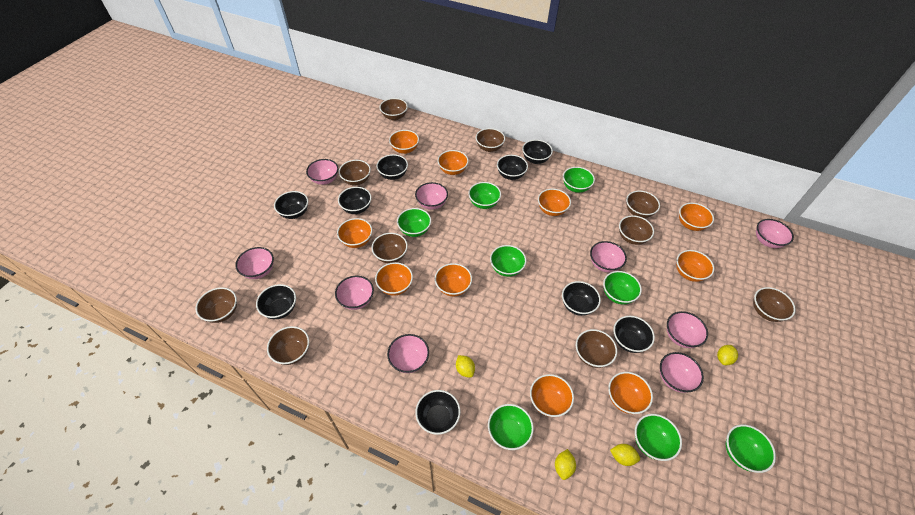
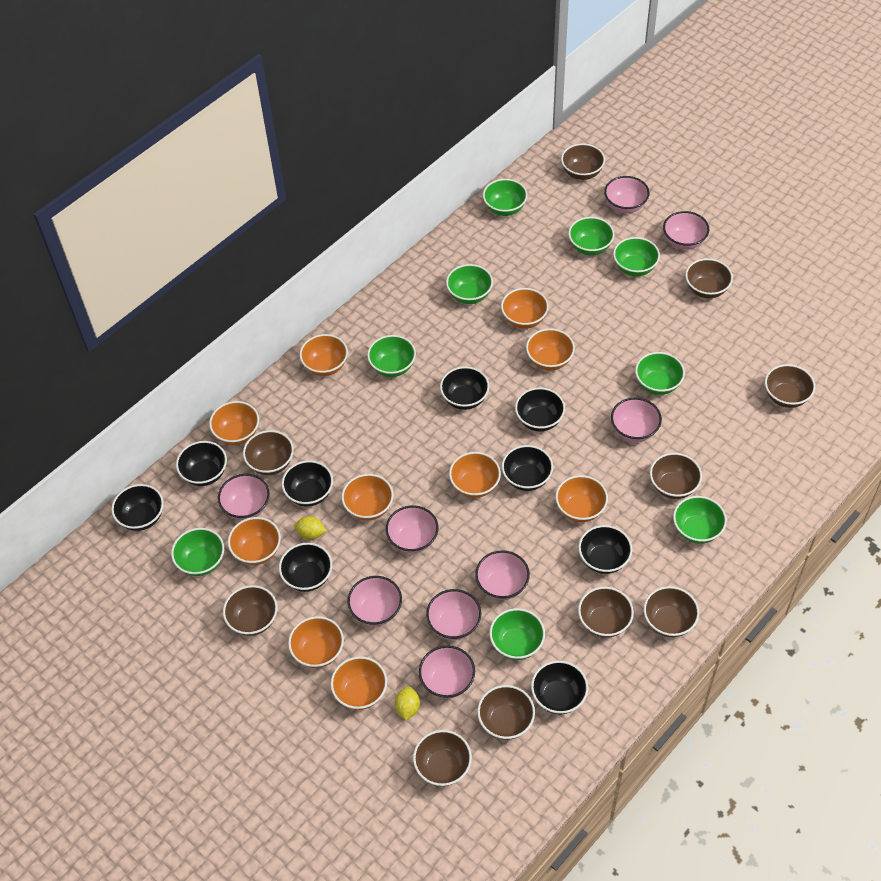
green bowl: [397,208,431,237] [468,182,501,209] [488,404,534,450] [490,245,526,277] [563,167,595,193] [603,271,642,304] [635,414,682,461] [726,425,776,473] = 8 -> [171,528,224,576] [367,335,416,377] [446,264,493,304] [483,179,528,216] [489,608,545,660] [568,217,614,255] [613,237,660,276] [635,352,685,395] [673,496,727,544] = 9
yellow lemon: [456,355,475,378] [555,449,576,480] [610,444,640,466] [717,345,738,365] = 4 -> [294,516,327,540] [395,686,420,721] = 2

